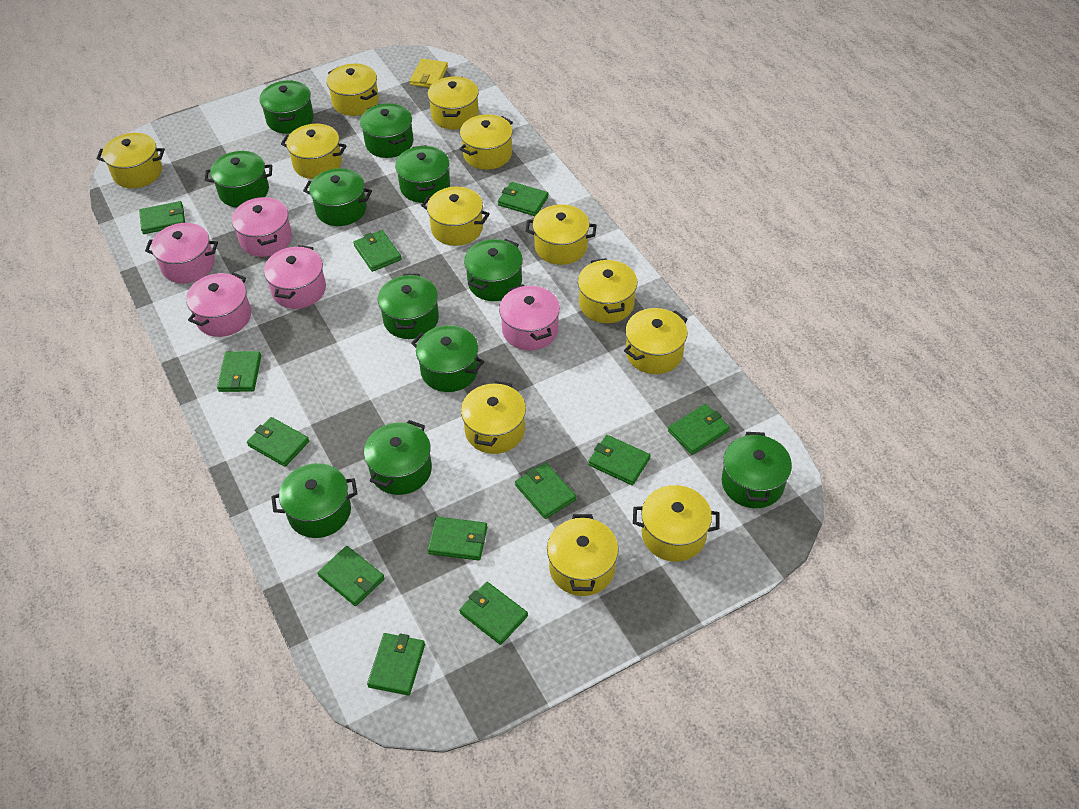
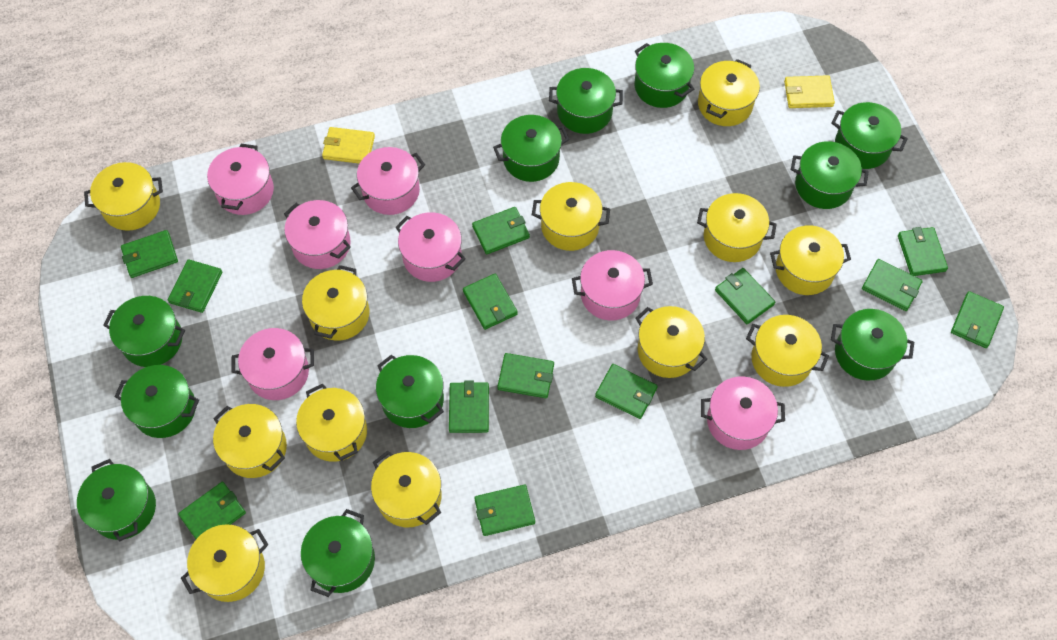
green wallet: [139,201,185,234] [217,351,261,392] [247,417,309,467] [318,546,385,606] [353,230,402,272] [367,633,425,696] [428,517,487,561] [459,582,528,645] [498,182,549,216] [515,463,576,519] [588,435,651,485] [668,404,730,455] = 12 -> [121,230,178,278] [168,259,222,313] [178,482,246,539] [449,380,489,433] [463,274,518,330] [472,207,530,254] [474,484,535,536] [497,353,554,398] [595,364,658,419] [715,268,775,324] [862,259,923,311] [898,227,948,276] [951,291,1004,348] = 13
pink pot: [145,223,218,283] [186,272,251,337] [232,197,292,257] [264,245,326,309] [499,284,560,350] = 5 -> [207,144,274,215] [231,328,314,400] [284,200,351,269] [351,147,425,215] [395,212,466,282] [572,250,653,321] [701,376,785,450] = 7
yellow wallet: [410,59,448,88] = 1 -> [322,127,375,164] [784,75,835,108] = 2

